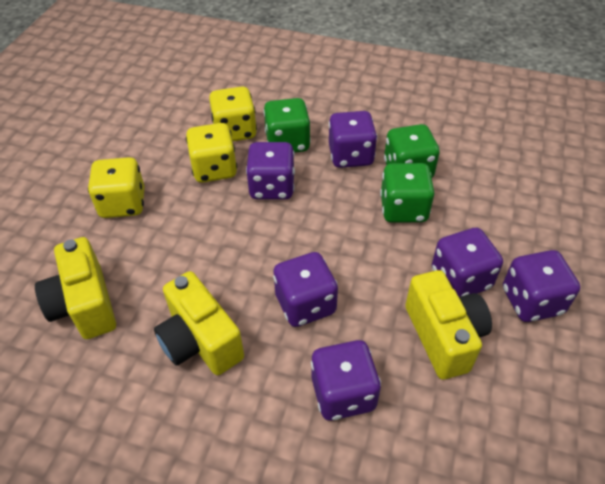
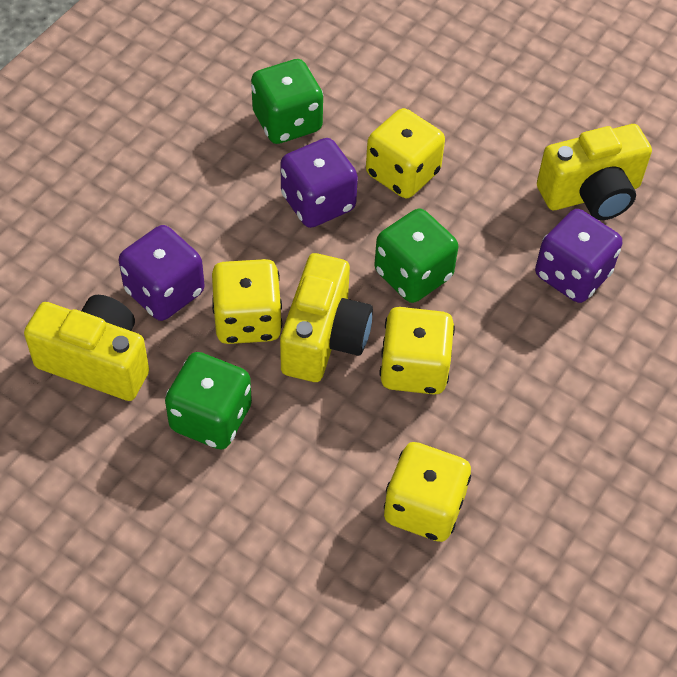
purple dice: [246,142,295,199] [273,252,338,327] [311,340,381,421] [329,111,377,168] [432,228,503,297] [503,250,580,322] = 6 -> [119,225,205,321] [280,138,358,228] [535,209,623,303] = 3
yellow dice: [88,157,145,218] [186,123,237,183] [209,86,257,141] = 3 -> [212,259,282,344] [366,108,445,198] [380,307,455,395] [384,442,471,542] = 4

